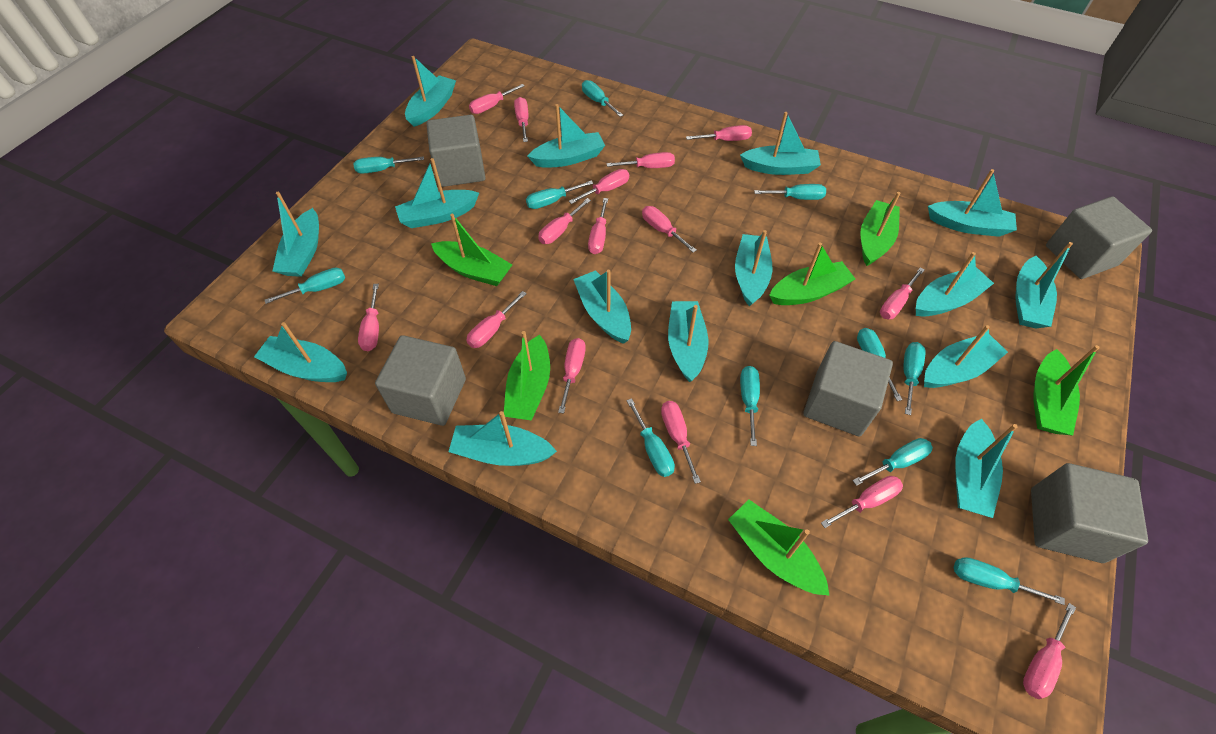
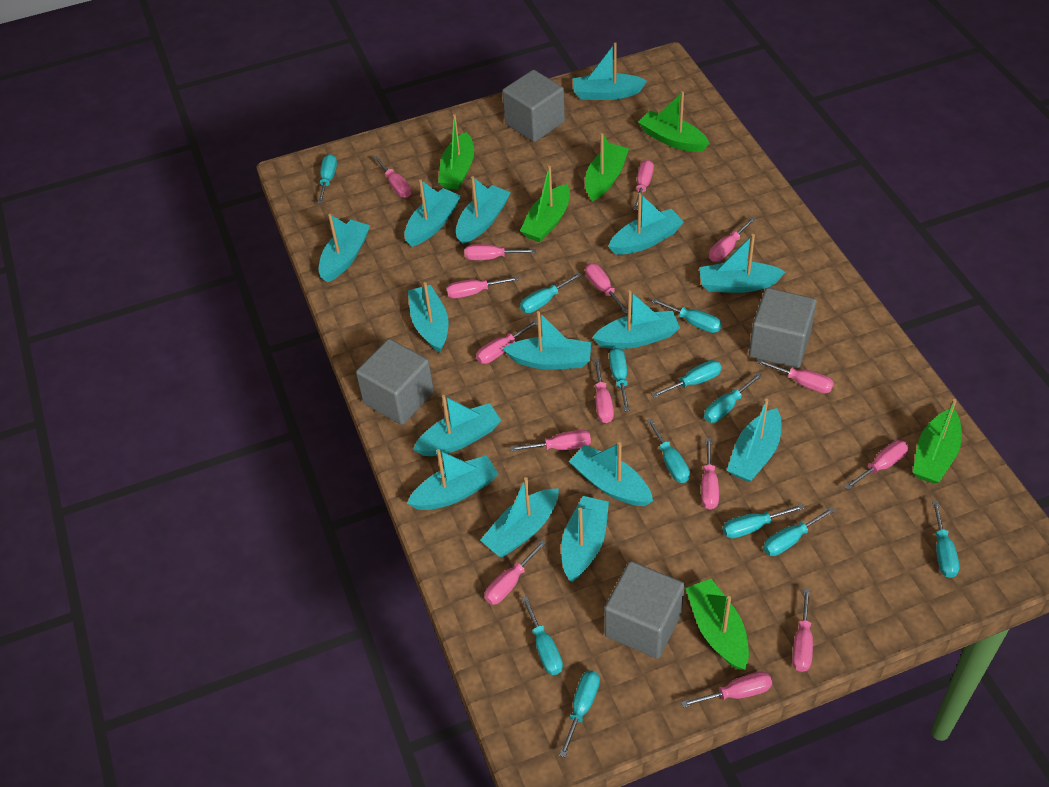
grey cube: [375,335,466,426] [426,115,486,187] [804,341,893,437] [1031,463,1148,563] [1046,196,1152,279] = 5 -> [356,339,434,425] [502,70,565,142] [604,561,685,659] [749,288,817,368] = 4
turquoise screwdriver: [265,268,345,304] [353,156,424,174] [526,180,593,209] [582,80,623,117] [626,398,675,477] [740,366,760,446] [754,184,826,200] [853,438,933,486] [857,328,902,401] [903,342,926,415] [954,557,1065,605] = 11 -> [318,154,337,204] [520,272,582,313] [522,596,563,675] [559,670,600,757] [609,348,630,411] [647,418,690,483] [651,298,722,333] [651,360,722,398] [704,373,762,423] [723,504,804,539] [763,507,835,556] [932,501,960,578] = 12

